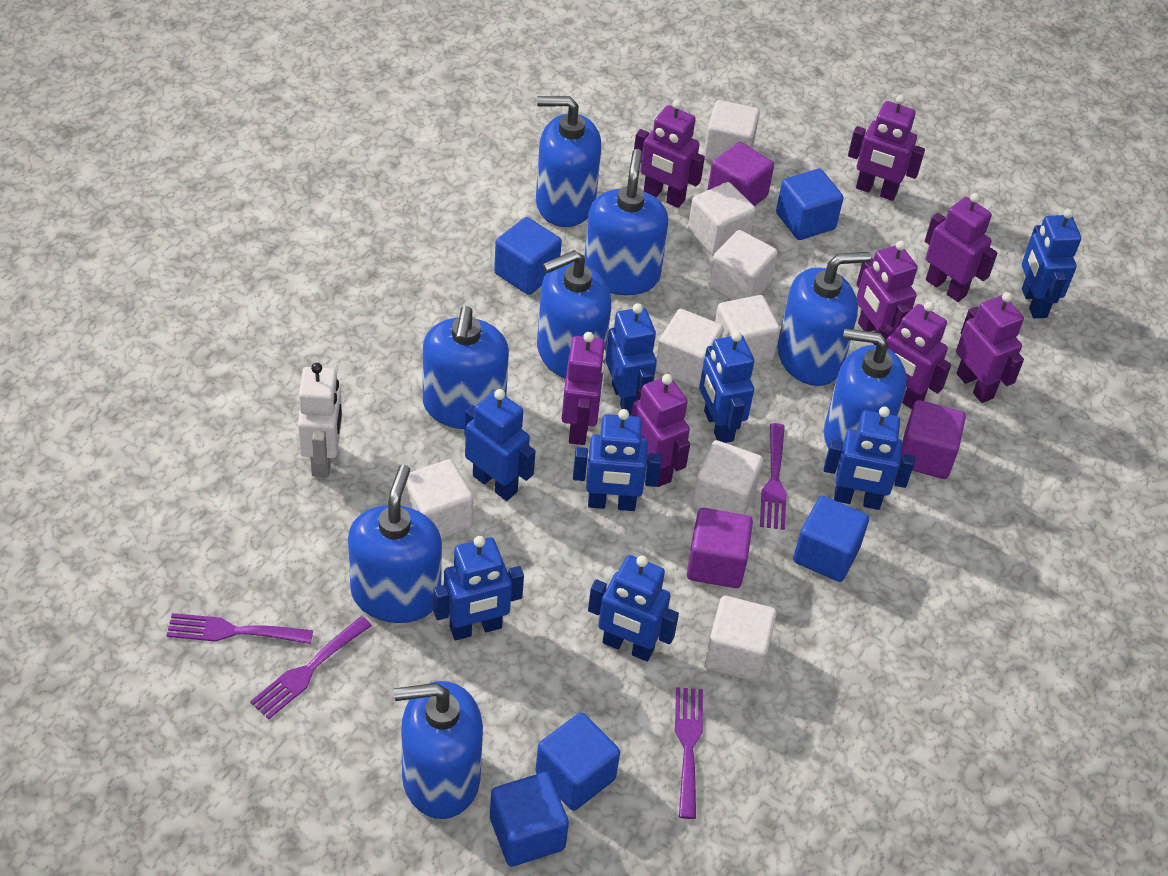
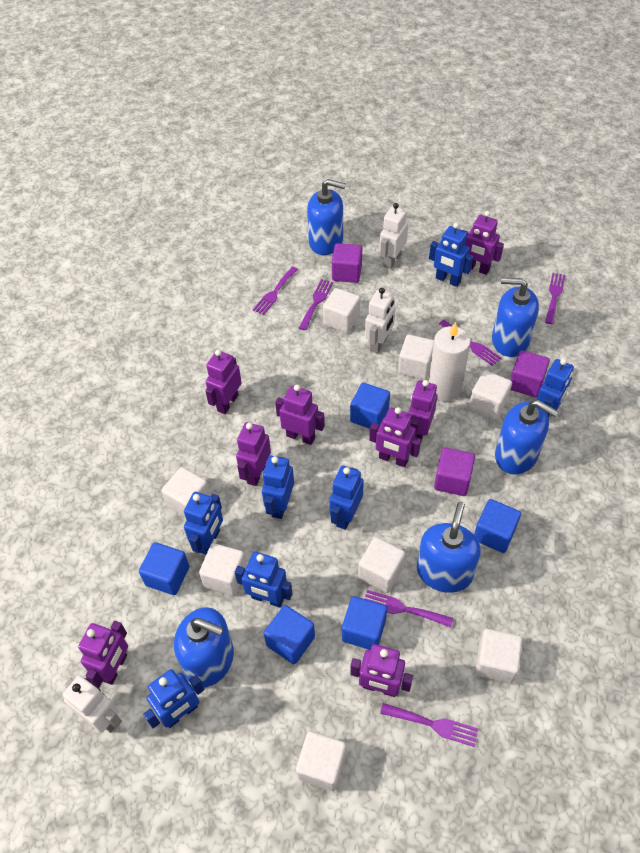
blue robot: [433,536,524,640] [464,389,536,501] [573,409,661,511] [588,555,679,662] [606,303,657,416] [699,331,754,443] [824,407,915,510] [1022,209,1081,318] = 8 -> [143,669,205,728] [184,492,223,555] [235,551,293,608] [262,456,294,519] [329,465,364,530] [429,223,473,287] [537,359,574,417] = 7
blue soap dispenser: [348,465,442,623] [394,681,483,819] [423,306,509,429] [536,96,601,227] [537,250,611,379] [584,149,668,295] [777,252,871,386] [824,329,907,449] = 8 -> [174,607,234,687] [307,179,346,255] [417,502,481,593] [492,278,539,357] [495,400,559,475] = 5
purple fork: [166,613,313,644] [250,616,372,719] [675,687,703,819] [760,423,787,530] = 4 -> [253,267,298,315] [299,279,333,330] [364,590,453,627] [380,703,479,747] [439,320,501,366] [545,273,566,324] = 6
white candle: none = 0 -> [428,322,471,401] = 1
white robot: [298,363,342,477] = 1 -> [63,676,122,733] [365,288,396,353] [379,203,408,269] = 3

